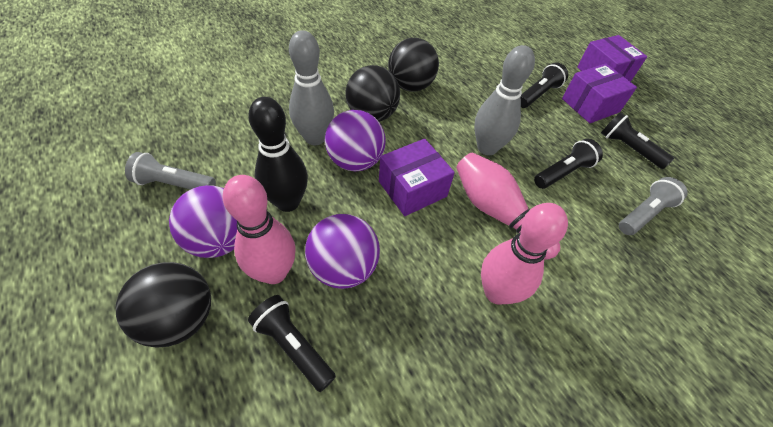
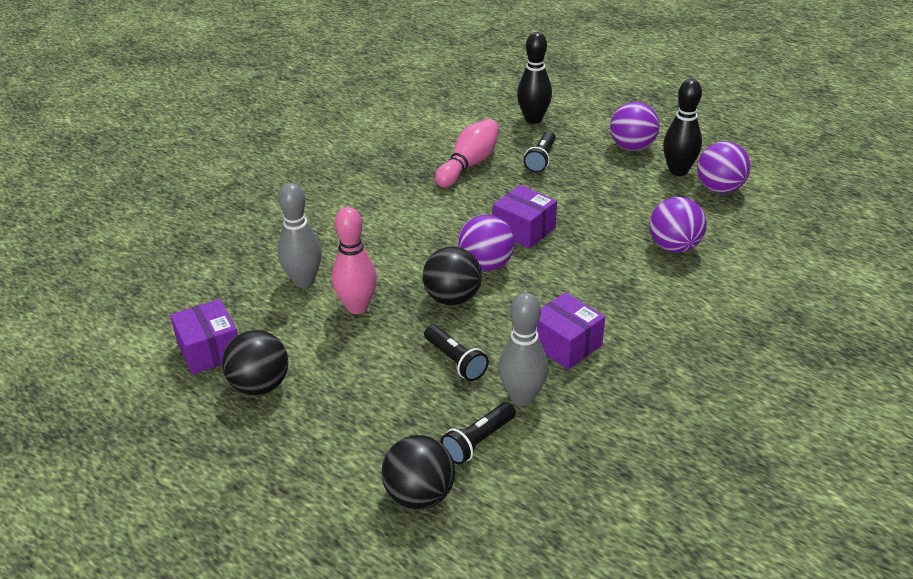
black bowling pin: [248,97,308,212] = 1 -> [517,32,552,124] [663,79,702,176] = 2
black flashlight: [248,295,336,392] [521,62,568,108] [534,139,603,189] [601,112,674,169] = 4 -> [424,325,489,381] [441,402,516,465] [524,131,556,173] = 3
grey flashlight: [125,152,216,190] [619,177,688,235] = 2 -> none = 0
pink bowling pin: [223,175,296,284] [456,152,560,259] [481,203,568,305] = 3 -> [332,207,377,314] [435,119,499,187] = 2
purple ball: [169,185,237,258] [305,214,380,289] [325,110,386,172] = 3 -> [458,214,515,271] [610,102,660,151] [649,197,707,253] [697,141,751,193] = 4

